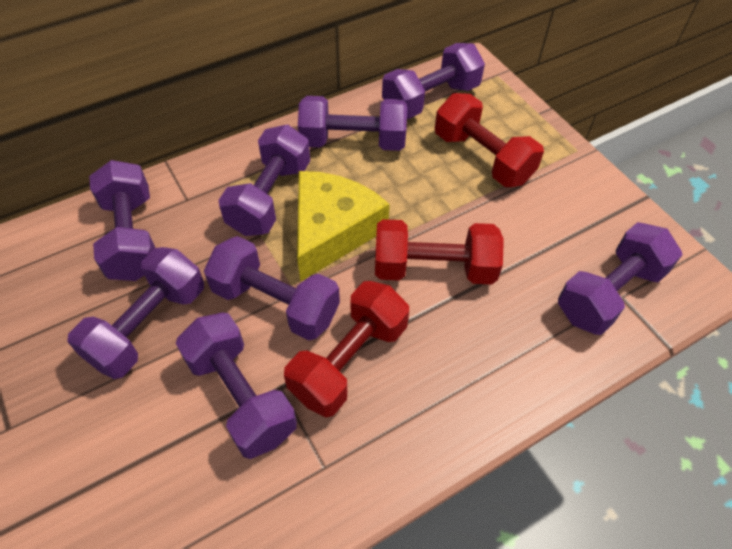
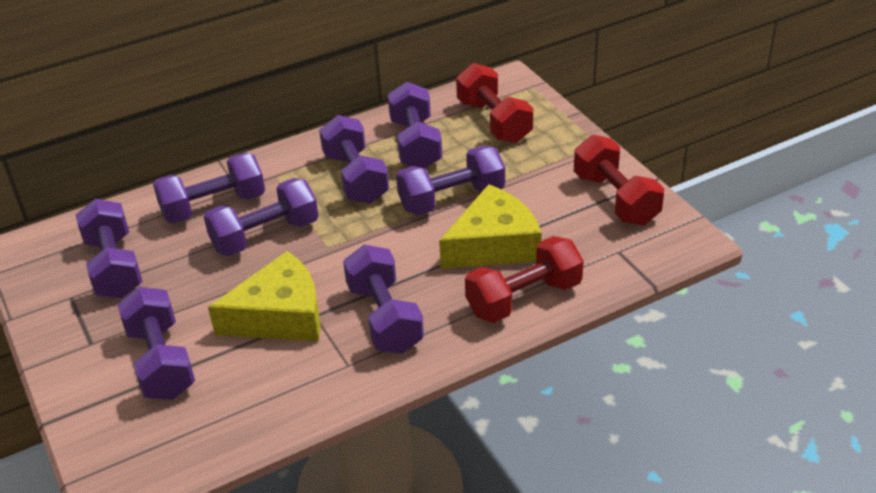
yellow cheese: [297,171,390,282] = 1 -> [208,251,321,341] [439,184,541,269] = 2

